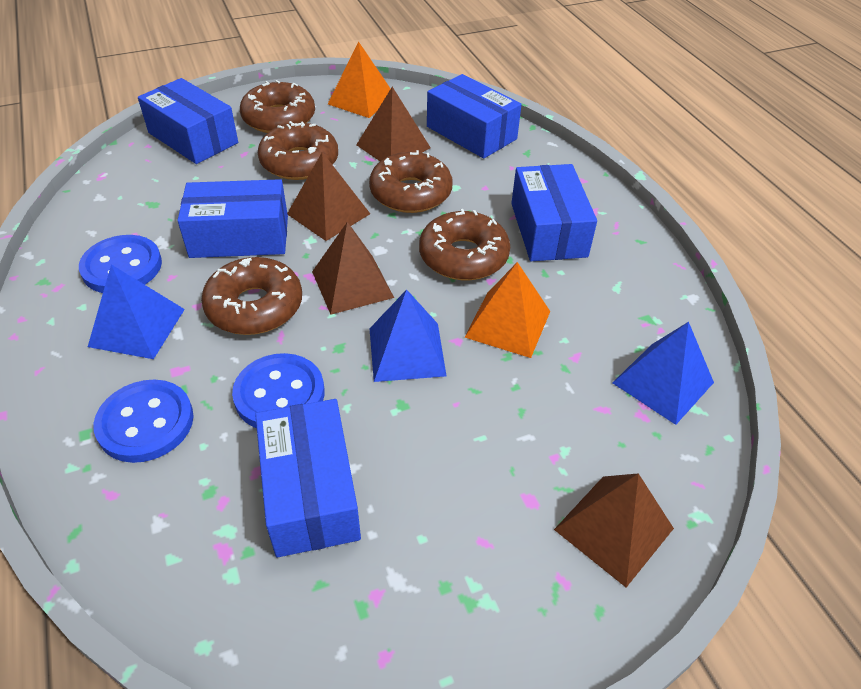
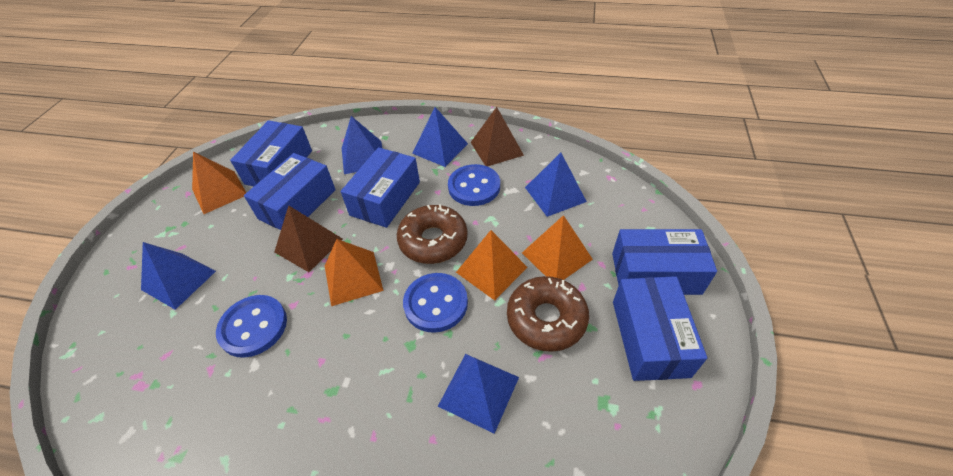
blue pyramid: [88,264,185,359] [369,289,447,382] [613,322,714,425] = 3 -> [141,242,216,310] [342,116,382,174] [412,107,468,167] [438,354,519,434] [525,153,587,217] = 5
brown donut: [201,257,302,335] [240,80,315,133] [258,121,338,180] [369,150,453,213] [419,209,510,280] = 5 -> [397,204,467,264] [507,276,589,352] = 2
brown pyramid: [287,152,370,241] [312,222,394,315] [356,87,431,161] [554,473,674,587] = 4 -> [274,205,343,272] [471,107,524,167] = 2
orange pyramid: [328,42,391,118] [464,262,550,358] = 2 -> [192,152,246,214] [325,239,383,306] [456,230,527,300] [522,215,593,280] = 4

